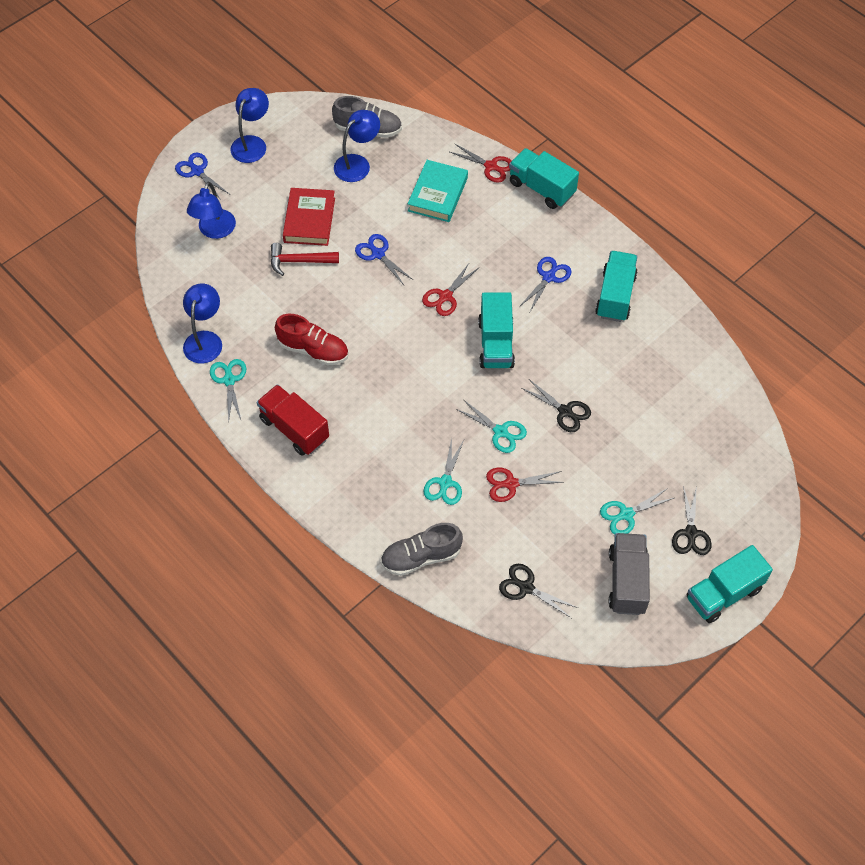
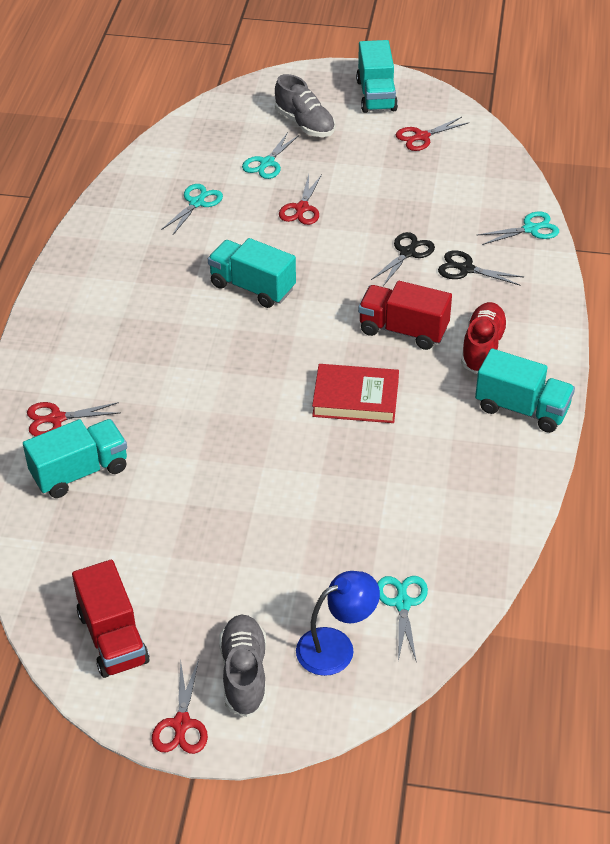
black scissors: [499,564,578,618] [522,379,591,432] [672,485,712,555] = 3 -> [371,232,435,286] [438,250,524,286] = 2
blue lamp: [183,283,222,364] [187,182,236,239] [230,88,269,163] [334,110,380,182] = 4 -> [296,571,380,676] = 1
blue scissors: [175,153,229,200] [355,234,413,285] [519,257,572,312] = 3 -> none = 0
grey truck: [609,533,650,615] = 1 -> none = 0
red hammer: [271,243,339,276] = 1 -> none = 0
red scissors: [422,262,478,316] [450,143,512,183] [486,467,563,502] = 3 -> [27,402,119,437] [152,659,208,754] [279,175,322,225] [396,117,469,151] = 4
red truck: [257,384,329,455] = 1 -> [72,560,149,678] [358,281,452,350] = 2
turquoise book: [408,160,468,222] = 1 -> none = 0

